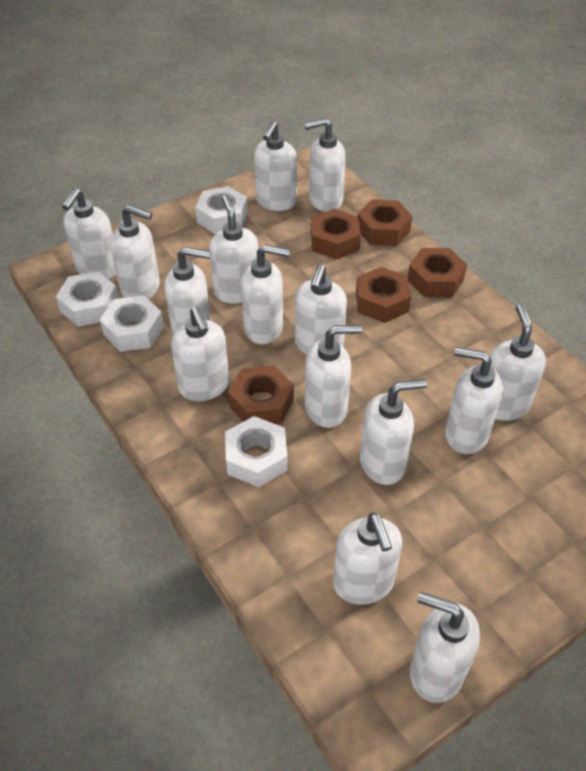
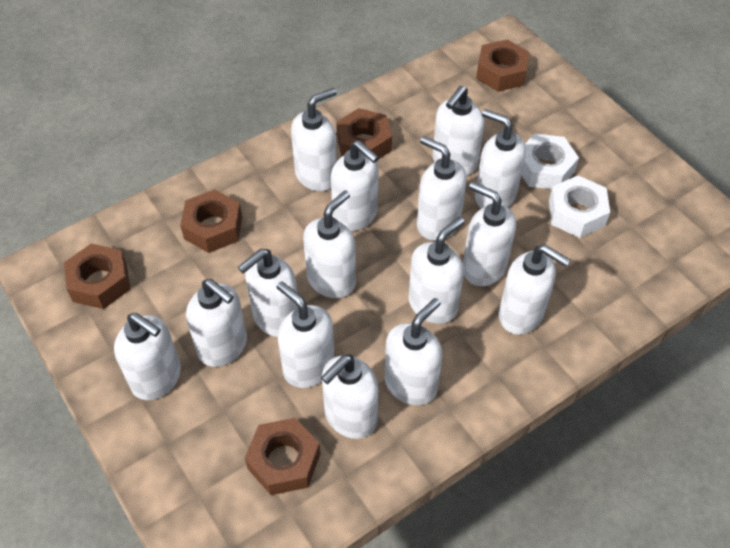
white nut: [56,271,119,327] [100,295,164,352] [195,186,248,234] [225,416,288,487] = 4 -> [521,134,579,189] [549,175,610,238] = 2

